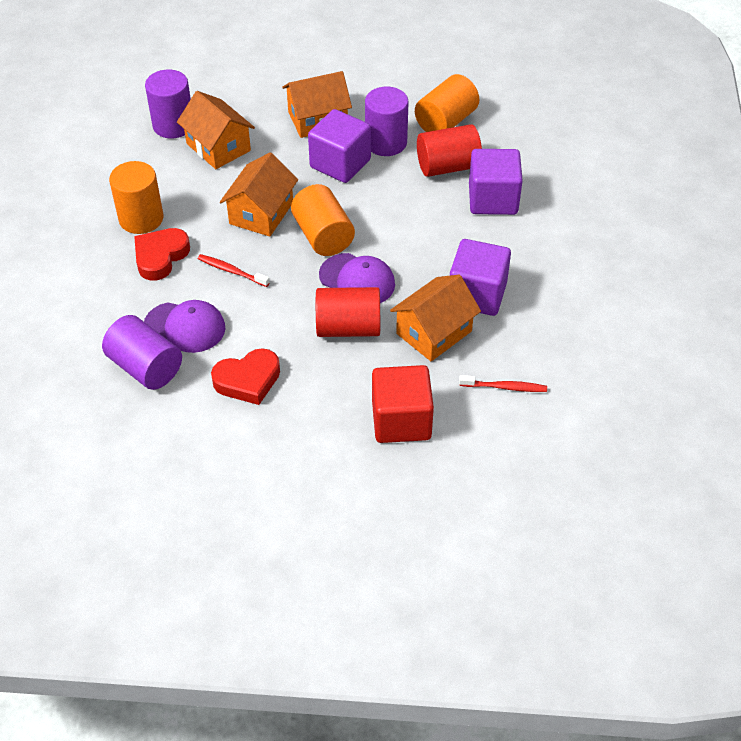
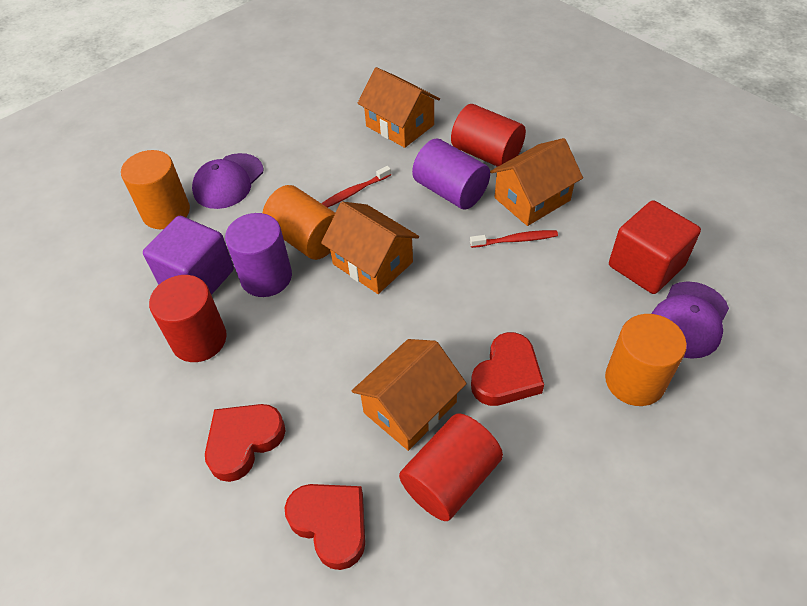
purple cube: [308,109,371,183] [450,239,511,316] [469,149,523,215] = 3 -> [143,216,234,295] = 1
purple cylinder: [102,315,182,390] [145,69,191,138] [365,87,409,156] = 3 -> [225,213,292,297] [412,139,490,209] = 2
red cylinder: [316,287,380,337] [417,124,482,177] = 2 -> [149,275,227,362] [399,414,503,521] [451,104,526,167] = 3
red heart: [134,228,190,281] [211,348,280,405] = 2 -> [205,404,286,482] [284,484,365,570] [471,332,544,406] = 3

